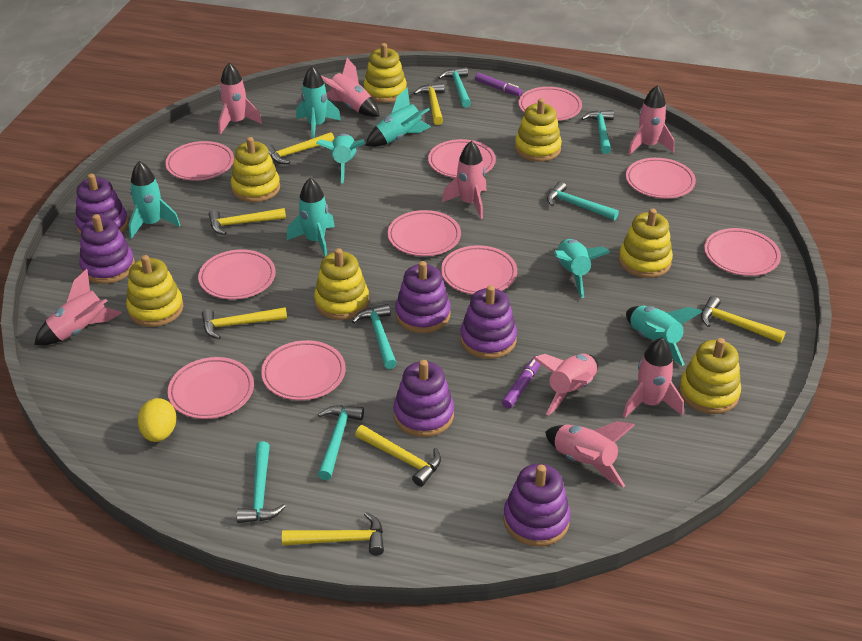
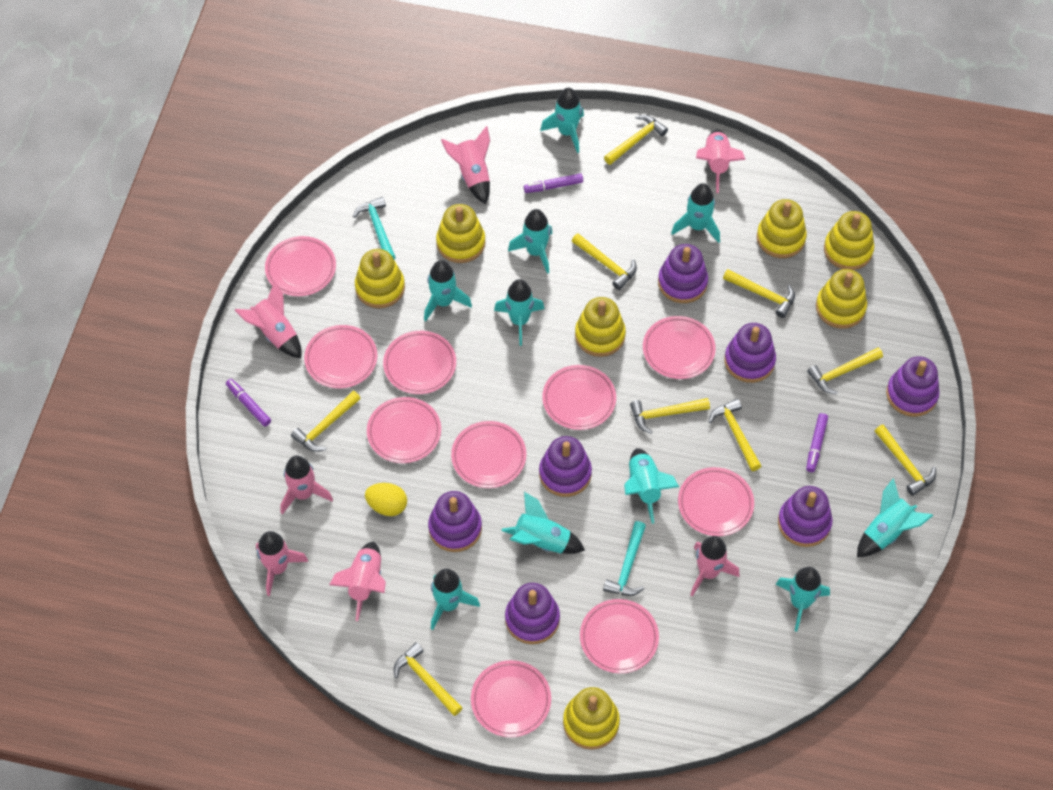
pink rocket: [34,269,122,345] [218,63,263,135] [321,58,379,117] [442,141,487,219] [533,354,598,416] [545,421,635,487] [623,338,684,418] [628,85,674,155] = 8 -> [235,281,301,359] [256,531,308,596] [280,455,333,515] [329,542,386,621] [441,126,490,204] [690,536,739,597] [696,130,746,193] = 7
purple marker: [475,73,523,96] [502,356,541,409] = 2 -> [226,379,271,427] [524,173,583,193] [806,413,828,472] = 3
purple stacking toy: [75,174,129,235] [79,214,135,284] [393,360,454,437] [395,261,451,333] [460,285,517,359] [503,464,571,547] = 6 -> [428,491,482,552] [505,583,560,644] [539,436,592,497] [658,244,708,303] [724,323,776,383] [778,486,833,547] [886,356,940,417] = 7
turquoise hammer: [236,441,286,523] [318,405,364,480] [352,304,397,369] [438,67,471,108] [547,181,619,220] [581,110,614,154] = 6 -> [353,197,396,260] [603,521,646,596] = 2
turquoise rocket: [129,161,180,239] [287,178,335,256] [296,66,341,139] [316,134,365,183] [365,87,431,147] [554,239,610,298] [626,306,702,366] = 7 -> [424,260,472,321] [431,569,480,630] [494,279,544,346] [501,492,585,554] [508,209,552,274] [540,88,584,153] [624,448,679,524] [671,183,720,243] [775,567,830,632] [857,478,933,557] = 10
yellow hammer: [202,307,287,339] [208,208,286,235] [266,132,334,164] [282,512,384,556] [355,425,441,487] [414,83,445,125] [701,296,786,343] = 7 -> [291,391,361,452] [394,642,463,716] [572,233,637,290] [604,115,668,165] [630,398,710,434] [709,399,761,471] [723,269,795,318] [807,347,883,394] [875,425,936,496] = 9

